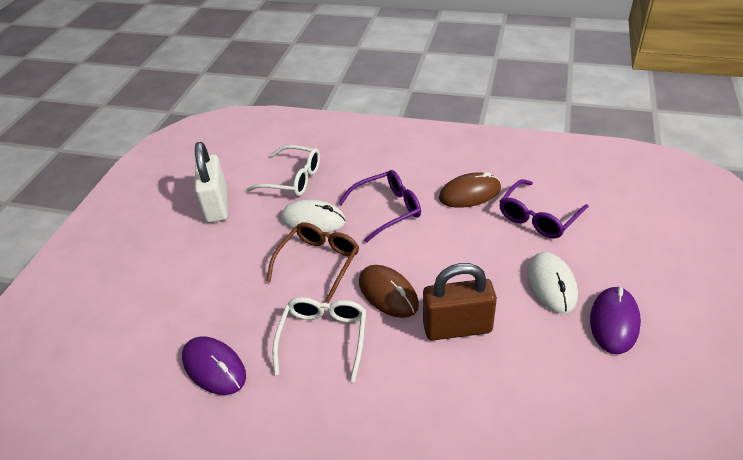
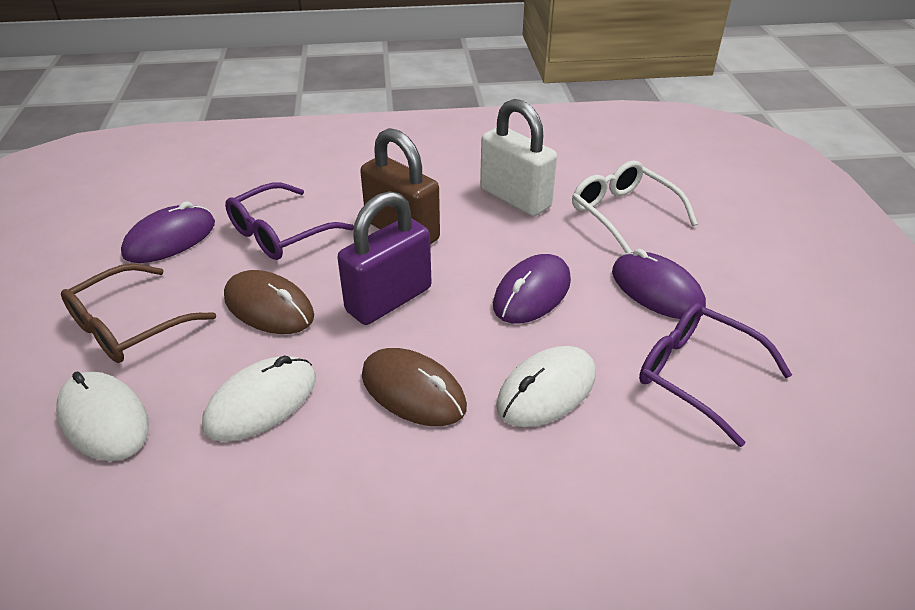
purple mouse: [182,336,246,395] [590,286,641,354] = 2 -> [121,201,215,263] [493,254,571,324] [612,249,706,319] = 3
purple padlock: none = 0 -> [337,191,432,325] = 1
white glasses: [246,145,320,196] [273,297,366,382] = 2 -> [572,161,697,253] = 1
white mouse: [281,199,346,233] [527,252,578,314] = 2 -> [56,371,149,461] [202,355,316,442] [496,346,596,427] = 3

